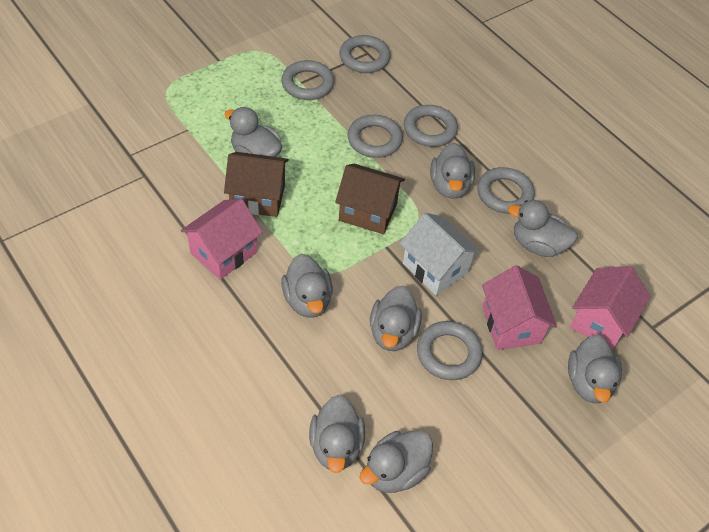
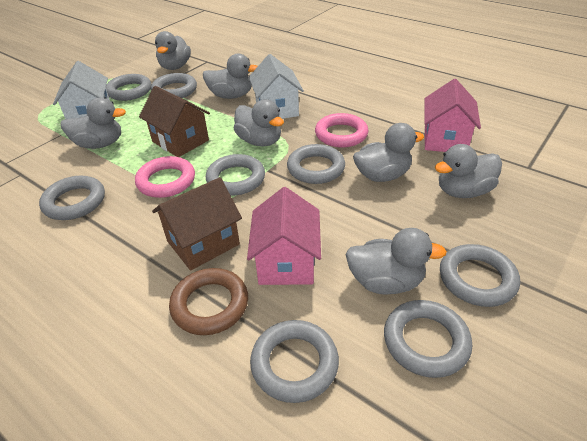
brown ring: none = 0 -> [169,268,248,335] = 1
grey duck: [225,107,282,157] [281,254,333,318] [309,395,365,473] [360,431,433,493] [370,286,422,351] [430,143,475,199] [508,200,578,257] [568,334,622,403] = 8 -> [61,98,126,149] [155,31,191,70] [203,54,258,99] [234,99,284,146] [346,228,447,294] [353,123,424,182] [435,144,502,198] = 7
grey ring: [281,60,334,100] [340,35,391,73] [348,115,403,158] [404,105,458,147] [417,321,482,380] [477,167,534,214] = 6 -> [39,176,105,220] [106,74,152,101] [151,73,197,98] [206,154,265,196] [250,320,339,403] [287,144,345,184] [384,300,472,378] [440,244,520,307] = 8
pink house: [181,199,263,280] [482,265,557,350] [570,266,651,350] = 3 -> [247,187,321,285] [424,79,481,152] = 2
pink ring: none = 0 -> [135,156,195,198] [315,113,368,147] = 2
white house: [400,213,481,295] = 1 -> [53,61,110,119] [249,54,304,119] = 2

